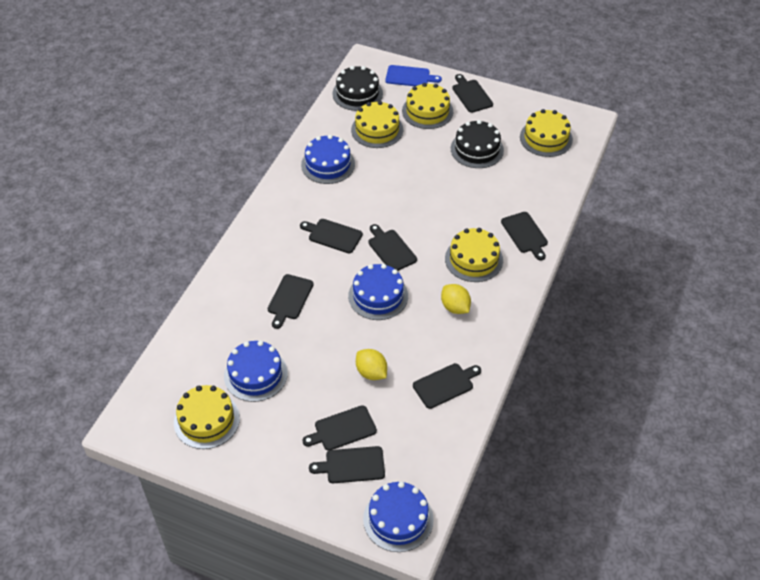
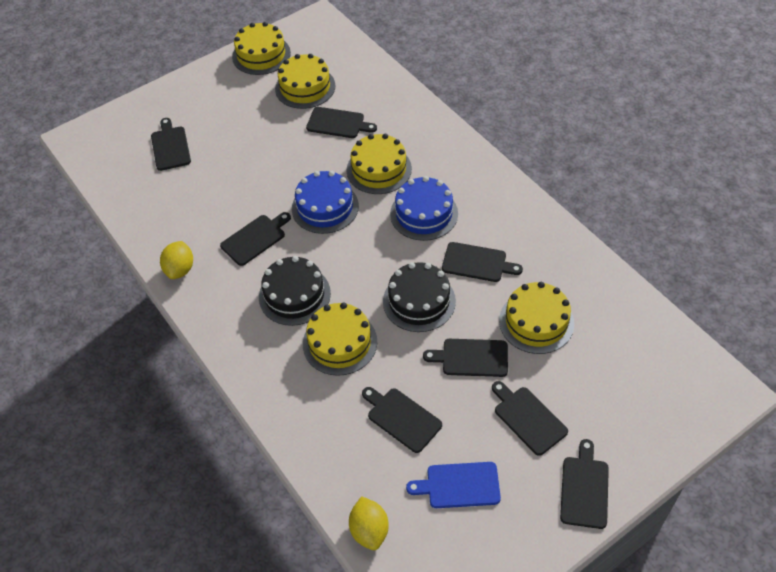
blue cake: [224,340,288,402] [301,135,355,184] [348,264,408,320] [363,482,434,552] = 4 -> [292,171,359,234] [390,176,458,241] = 2

